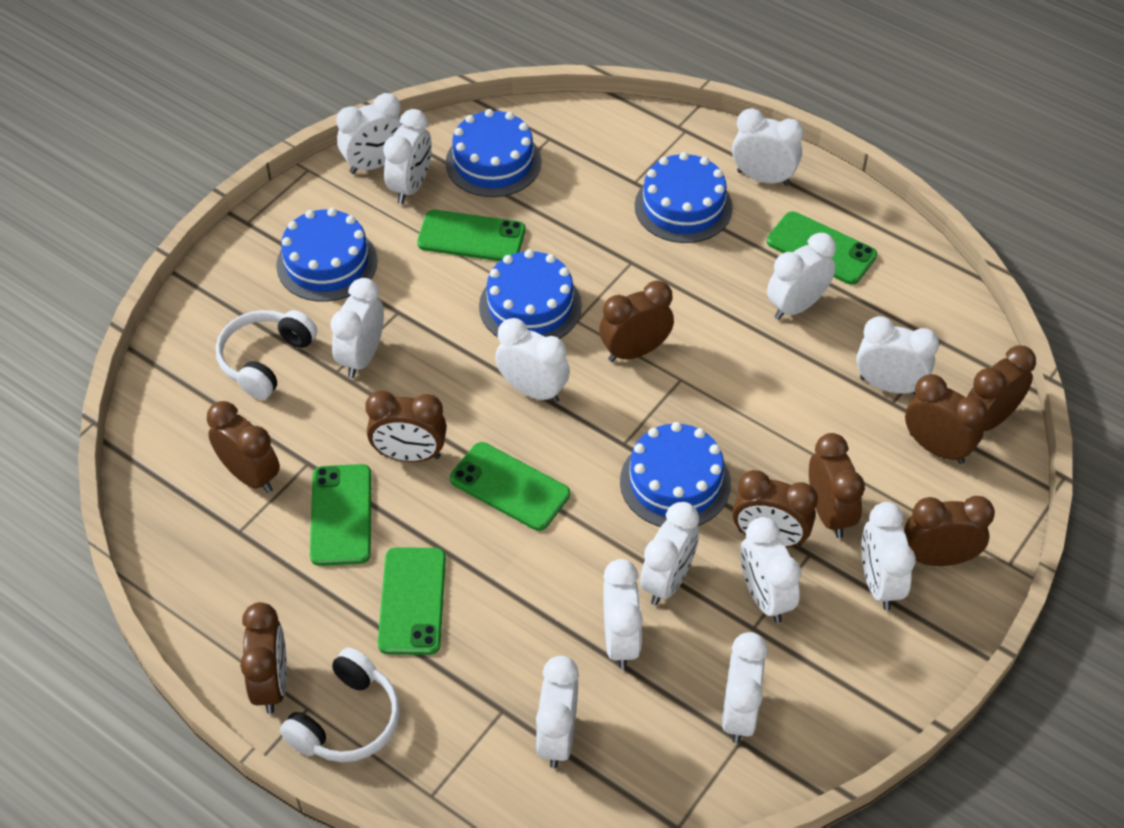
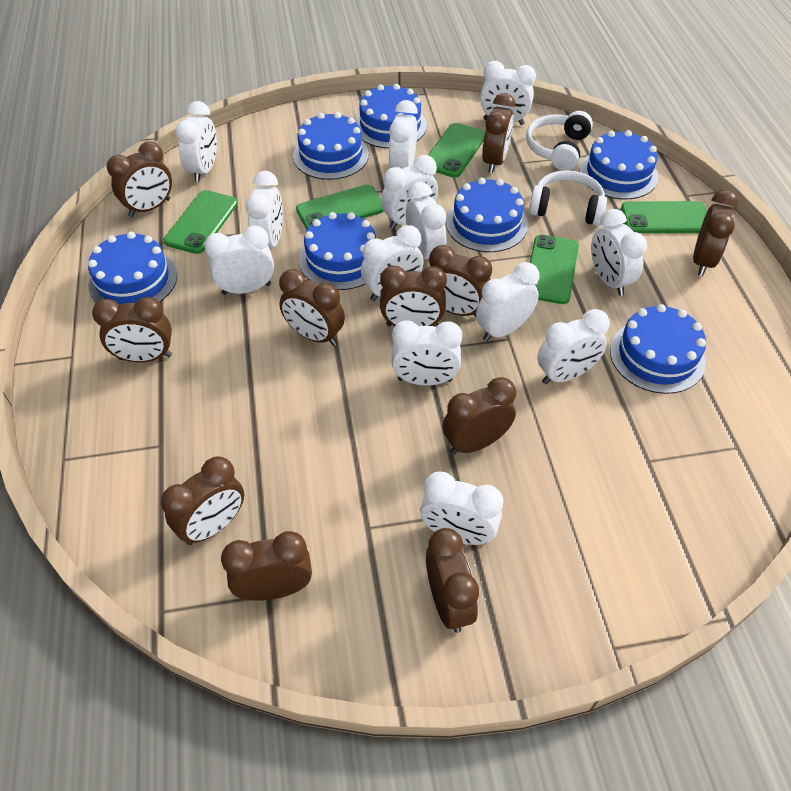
blue cake: [276,208,377,302] [445,109,541,197] [479,249,582,339] [620,422,731,527] [635,152,733,243] = 5 -> [88,232,177,305] [293,112,369,180] [299,212,376,290] [355,84,427,148] [446,178,528,252] [580,130,658,200] [610,304,706,394] = 7
brown clock: [207,401,280,493] [240,602,287,714] [365,390,447,462] [599,280,674,362] [733,470,818,548] [809,433,865,538] [904,496,995,566] [905,374,987,464] [967,345,1036,431] = 9 -> [92,297,172,362] [107,141,172,217] [161,456,244,545] [221,531,312,601] [279,269,345,346] [380,265,447,327] [426,528,479,633] [429,245,492,317] [442,377,516,455] [482,93,515,173] [693,190,738,276] = 11

